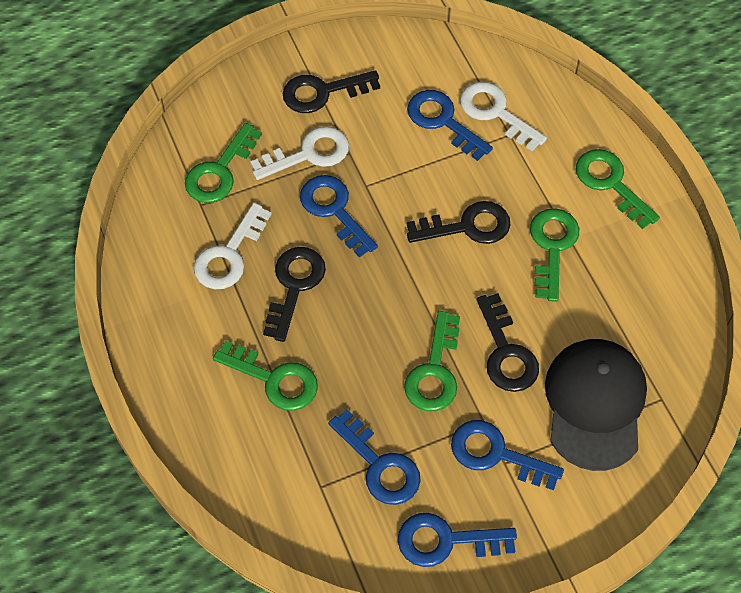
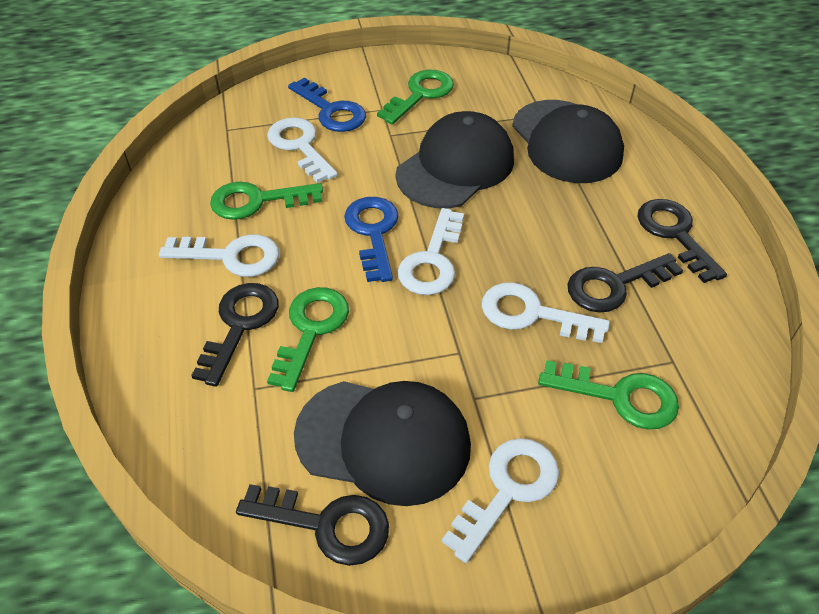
black cap: [545,339,647,471] = 1 -> [294,381,471,506] [396,111,514,208] [512,100,624,183] = 3
blue key: [300,175,378,257] [328,409,421,505] [398,513,517,567] [407,90,493,161] [451,420,564,490] = 5 -> [288,77,366,132] [344,197,399,282] = 2
green key: [185,123,262,203] [213,341,318,411] [404,311,460,411] [530,208,579,302] [576,149,660,229] = 5 -> [210,182,323,220] [267,287,349,392] [377,70,454,125] [538,360,679,430] = 4
white key: [194,203,272,289] [250,126,349,180] [460,82,547,151] = 3 -> [159,234,279,277] [267,118,338,183] [398,208,464,295] [442,438,559,563] [482,282,610,343] = 5

